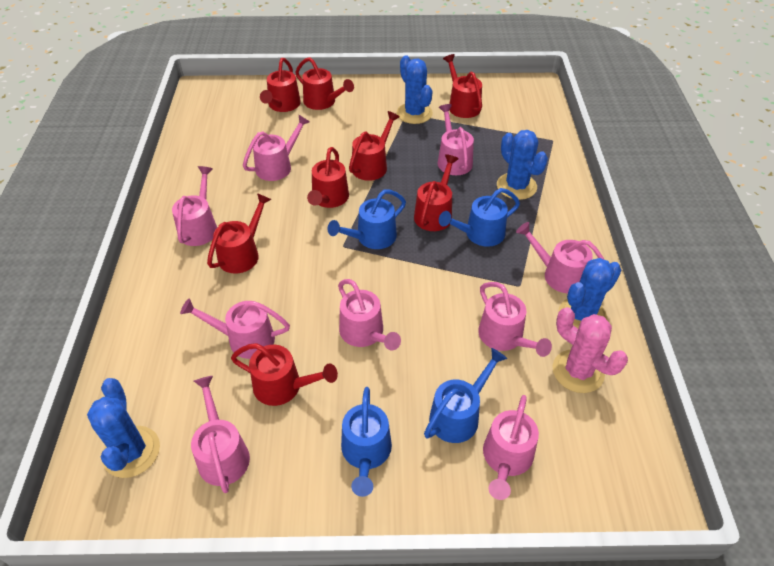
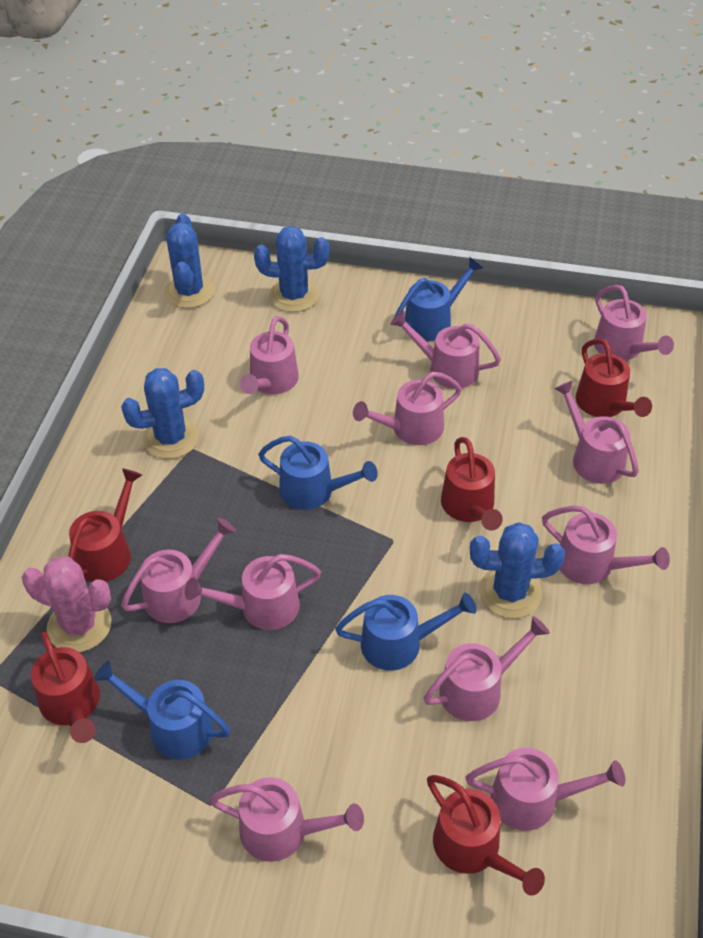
pink watering can: [172,166,217,246] [180,298,290,359] [191,376,250,493] [243,115,310,181] [338,279,401,351] [438,104,474,175] [478,282,552,357] [483,395,539,500] [516,222,605,294] = 9 -> [121,518,236,623] [185,554,321,630] [209,777,364,862] [240,316,299,394] [353,372,462,445] [391,311,501,389] [424,616,550,721] [466,748,625,831] [542,506,670,584] [554,381,639,484] [594,285,674,360] = 11
red watering can: [207,193,271,273] [231,343,338,406] [260,58,301,112] [295,57,354,110] [307,147,349,208] [349,111,400,181] [414,154,459,231] [443,54,482,118] = 8 -> [31,632,100,743] [68,468,142,582] [427,775,545,895] [441,437,503,531] [576,338,652,417] = 5

